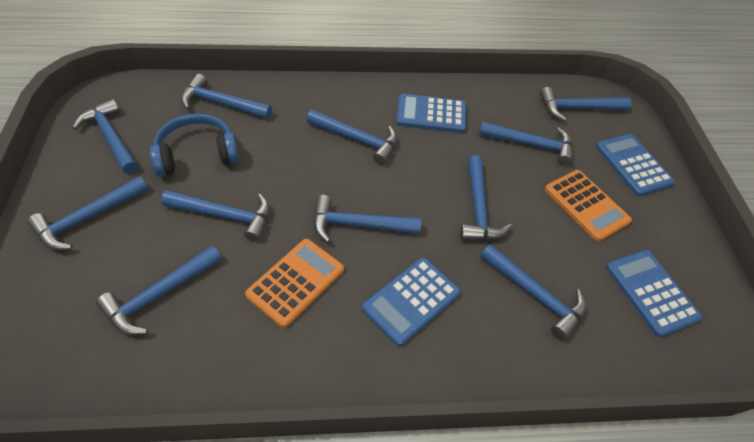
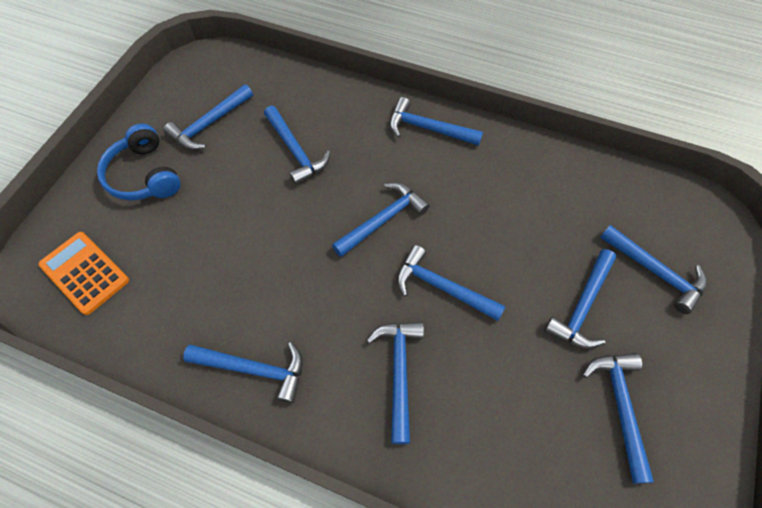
blue calculator: [362,257,461,346] [396,94,466,133] [596,134,675,196] [606,250,702,337] = 4 -> none = 0
blue hammer: [27,176,148,250] [72,99,138,174] [96,246,222,335] [161,190,270,242] [181,74,272,119] [307,110,398,165] [313,195,421,243] [460,155,512,240] [479,121,573,166] [481,244,586,340] [540,87,631,121] = 11 -> [164,84,253,150] [183,342,303,403] [264,106,330,185] [332,183,430,257] [367,322,424,444] [390,97,483,146] [397,245,506,321] [544,249,616,349] [583,353,654,483] [600,225,707,314] = 10
orange calculator: [245,239,344,328] [545,170,632,242] = 2 -> [38,232,129,315] = 1

